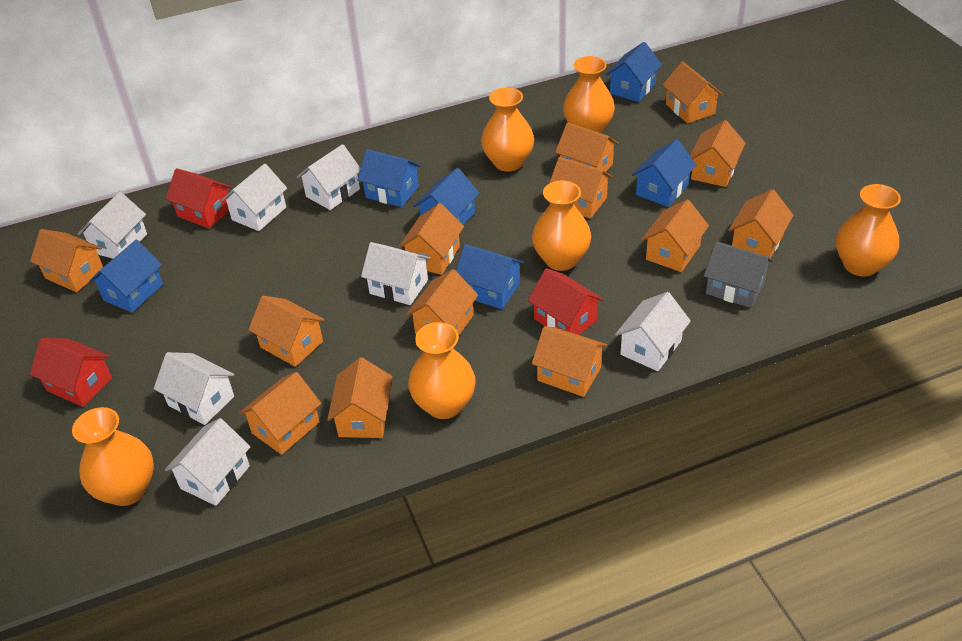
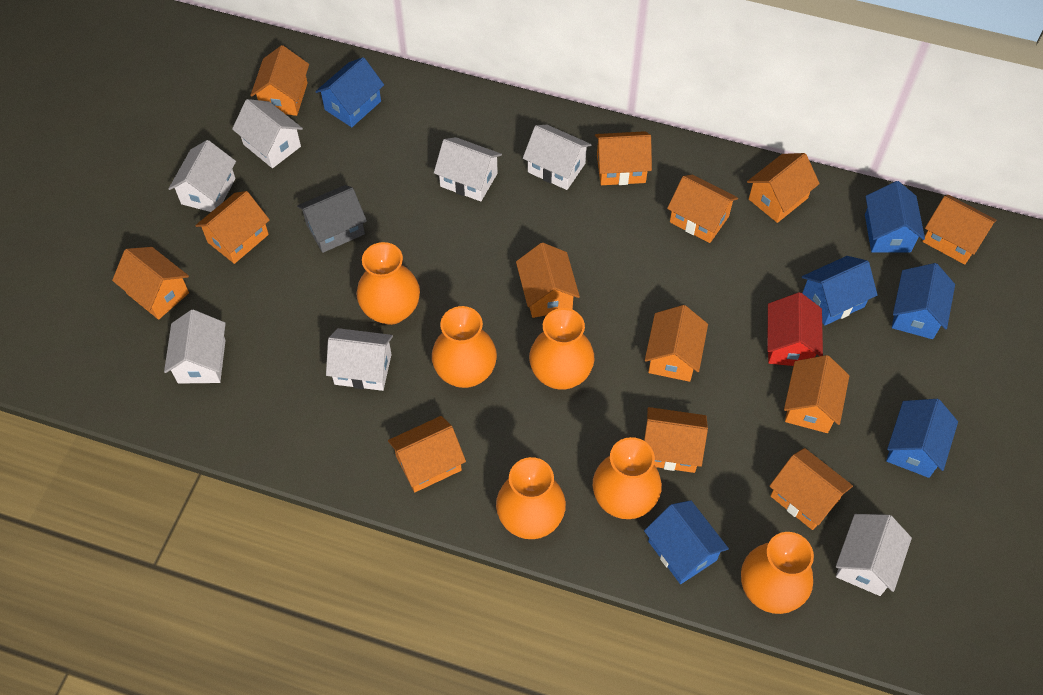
red house: [30,338,112,407] [166,168,232,229] [528,268,604,335] = 3 -> [767,292,823,366] = 1

